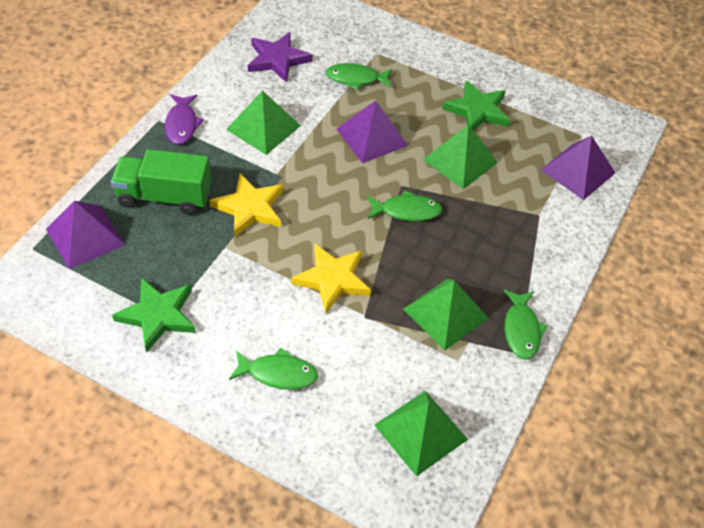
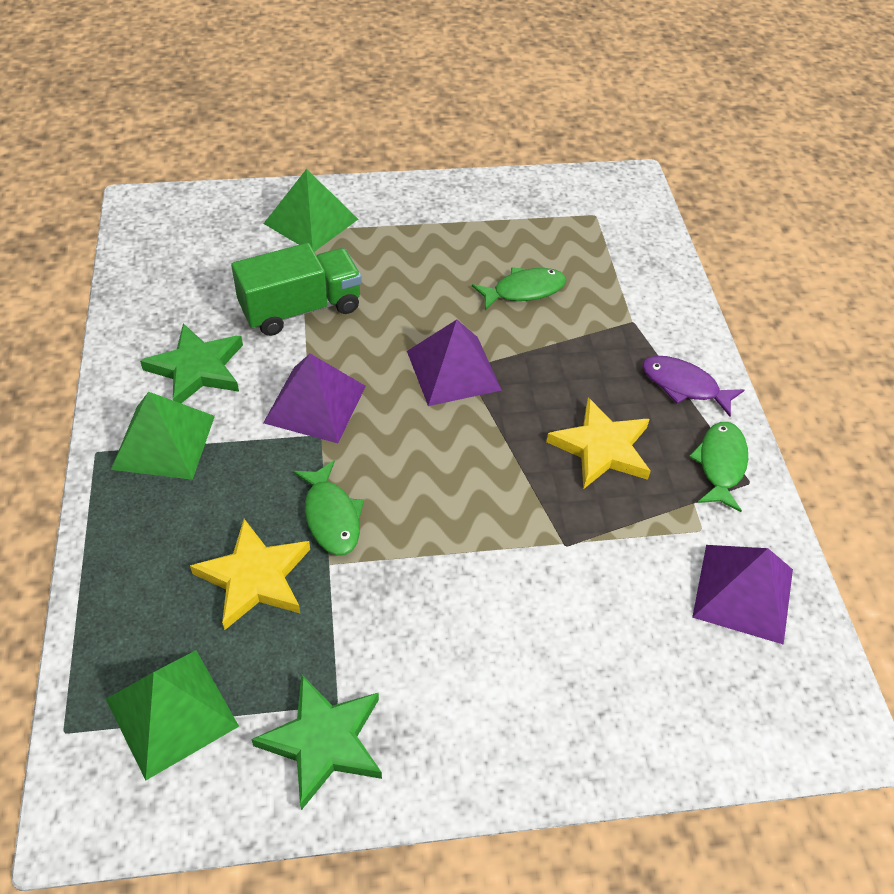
green fish: [229,348,318,390] [325,63,392,90] [367,190,443,221] [503,289,548,360] = 4 -> [293,460,364,556] [472,267,566,310] [689,422,748,512] = 3
green pyramid: [226,90,301,155] [374,391,468,477] [403,279,489,351] [423,125,498,189] = 4 -> [106,650,239,781] [111,392,215,480] [263,169,358,252] = 3
purple star: [248,32,312,83] = 1 -> none = 0

